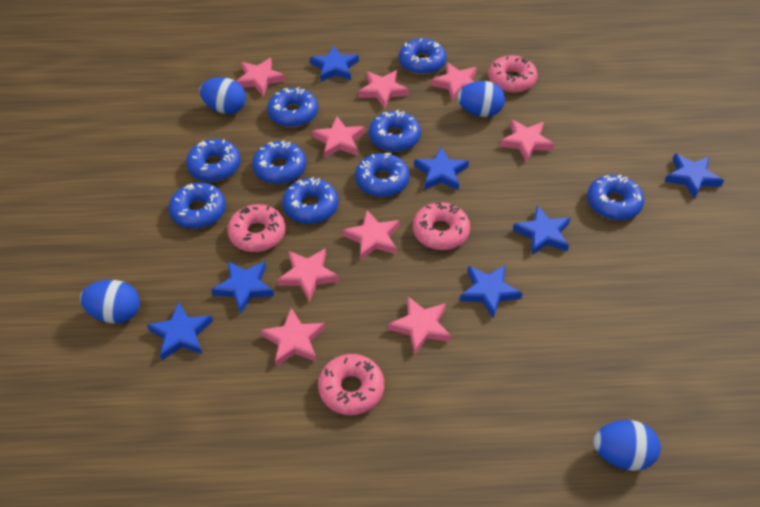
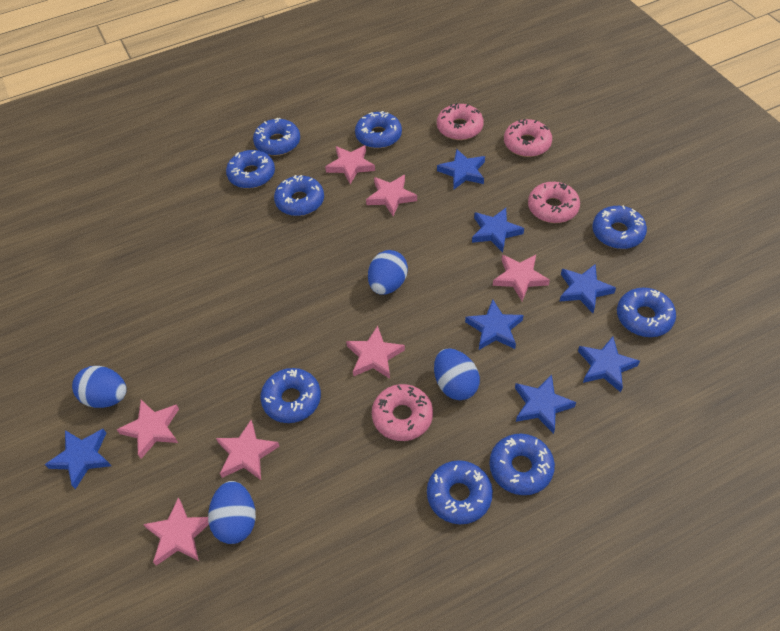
pink star: [236,58,286,96] [261,308,325,366] [277,248,339,302] [312,116,365,158] [342,210,400,260] [358,70,409,109] [388,297,451,355] [431,63,477,101] [500,119,555,162] = 9 -> [117,400,179,459] [143,498,209,566] [216,420,280,480] [325,145,375,184] [346,326,405,379] [366,175,417,216] [493,255,550,301] = 7

